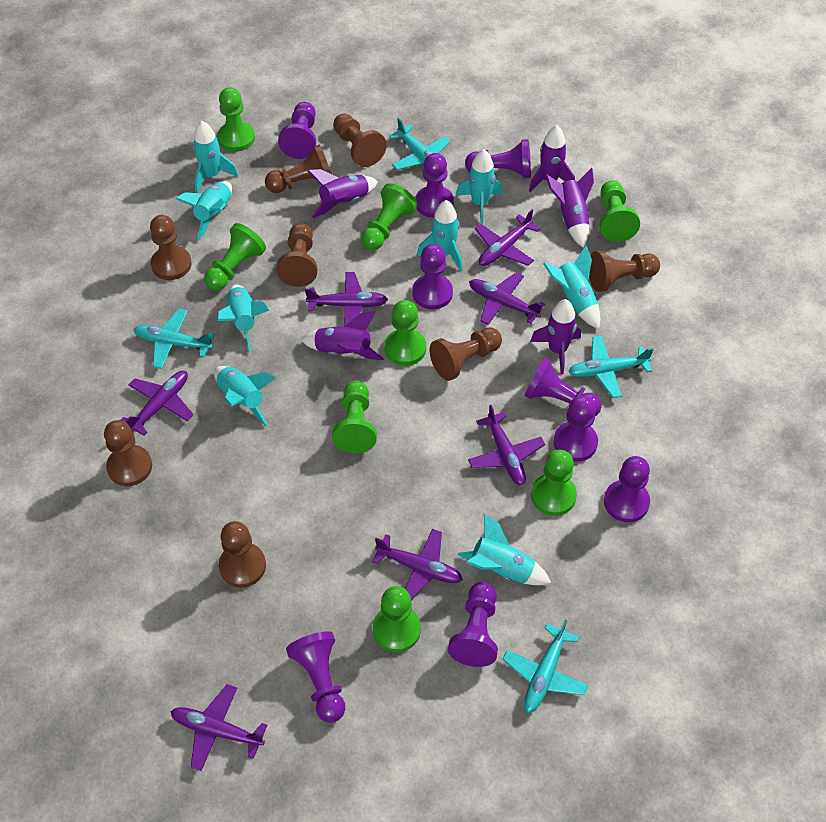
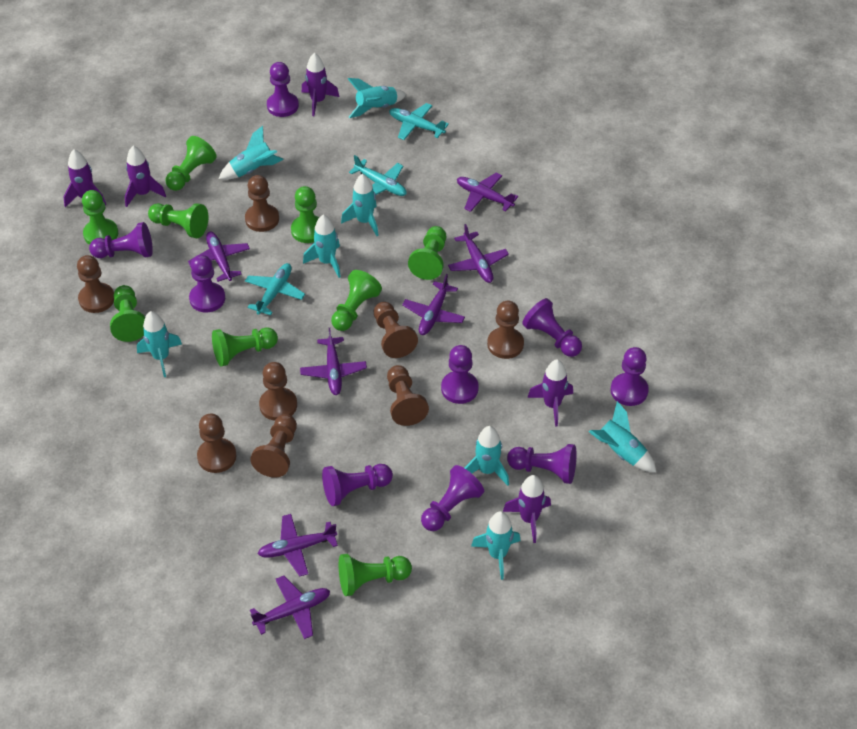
green pawn: [204,223,266,291] [217,87,255,152] [332,381,377,453] [361,184,418,250] [373,586,421,652] [385,300,426,366] [531,450,577,516] [600,181,640,242] = 8 -> [82,190,118,245] [110,285,145,342] [148,203,208,238] [166,136,217,191] [212,327,278,367] [291,186,319,243] [331,270,382,331] [339,554,412,596] [408,226,446,280] = 9
turquoise plane: [133,309,214,369] [389,118,451,170] [502,619,588,713] [568,336,654,398] = 4 -> [245,263,305,315] [349,155,407,196] [389,103,449,140] = 3

